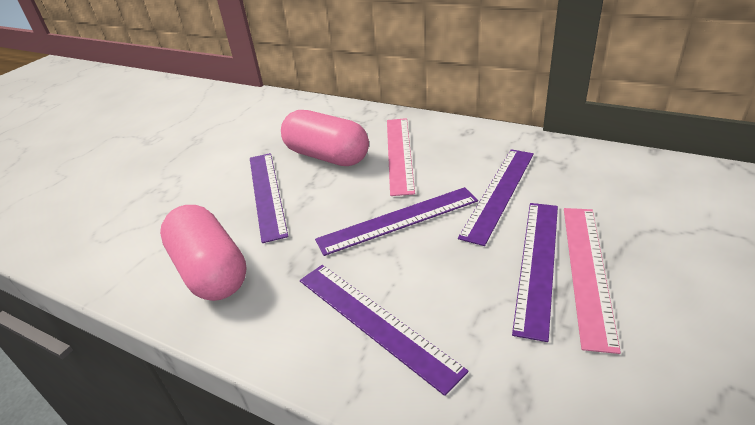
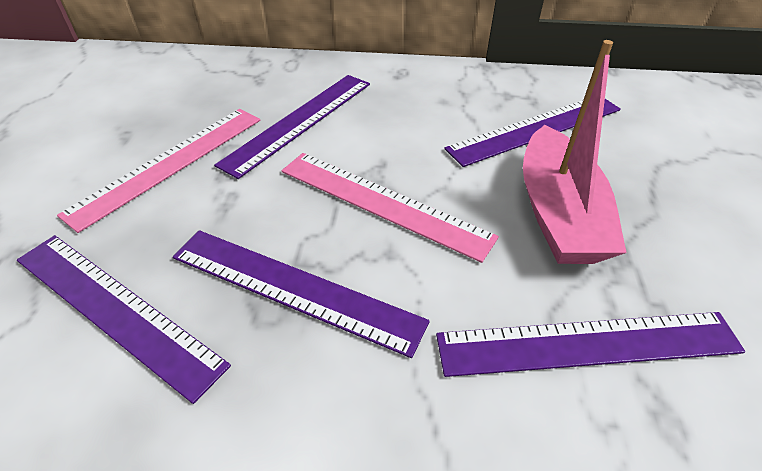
pink boat: none = 0 -> [523,40,627,264] = 1
pink capsule: [160,205,247,301] [281,110,369,166] = 2 -> none = 0

